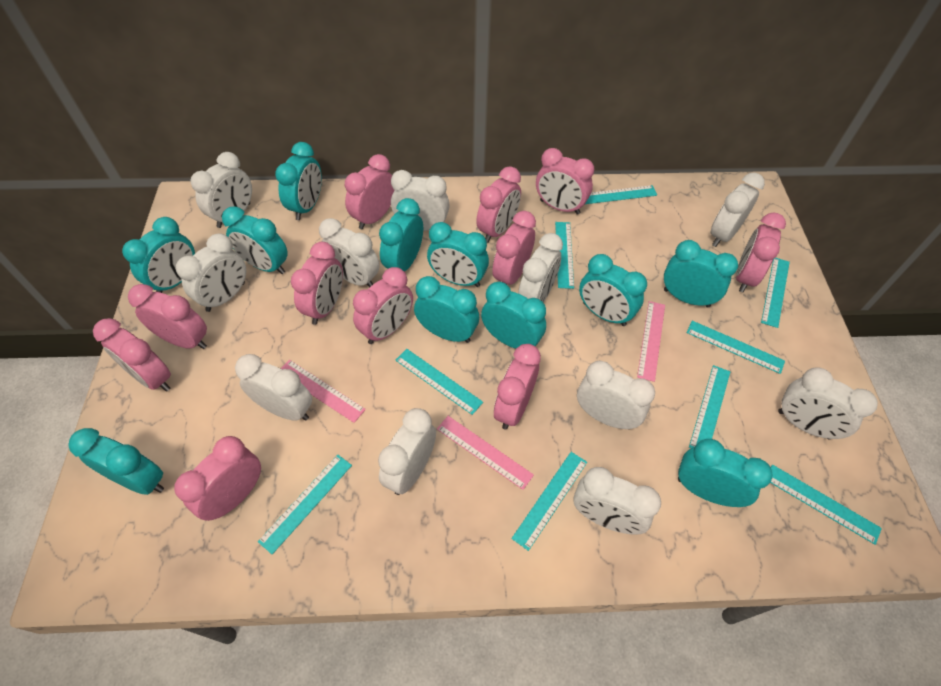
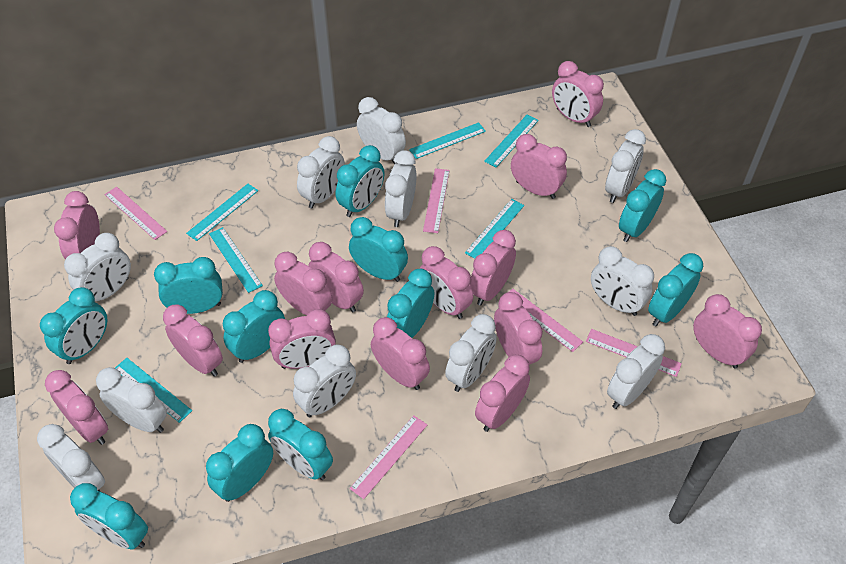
pink clock: [93,318,171,392] [128,284,207,349] [174,436,261,521] [291,242,343,325] [345,154,394,229] [353,267,413,344] [476,166,521,243] [492,211,536,285] [494,344,541,430] [536,148,594,215] [736,212,786,292] = 11 -> [45,370,108,445] [54,191,100,259] [163,304,223,377] [268,309,336,369] [274,252,332,316] [308,242,364,312] [371,317,430,390] [420,246,473,319] [470,230,516,306] [475,355,530,432] [494,292,543,365] [511,134,567,199] [552,61,604,127] [693,294,762,368] = 14
pink ruler: [281,360,366,423] [437,416,534,490] [637,301,665,382] = 3 -> [104,187,167,240] [350,415,427,499] [423,168,450,233] [509,288,583,352] [586,329,682,377] = 5
turquoise ruler: [258,455,352,554] [395,349,483,415] [511,452,587,551] [555,222,574,289] [585,185,657,204] [686,321,785,374] [689,365,730,448] [761,258,790,328] [770,465,882,545] = 9 -> [115,358,192,423] [186,184,258,241] [209,227,263,293] [409,122,486,159] [465,199,524,259] [484,115,539,168] = 6

